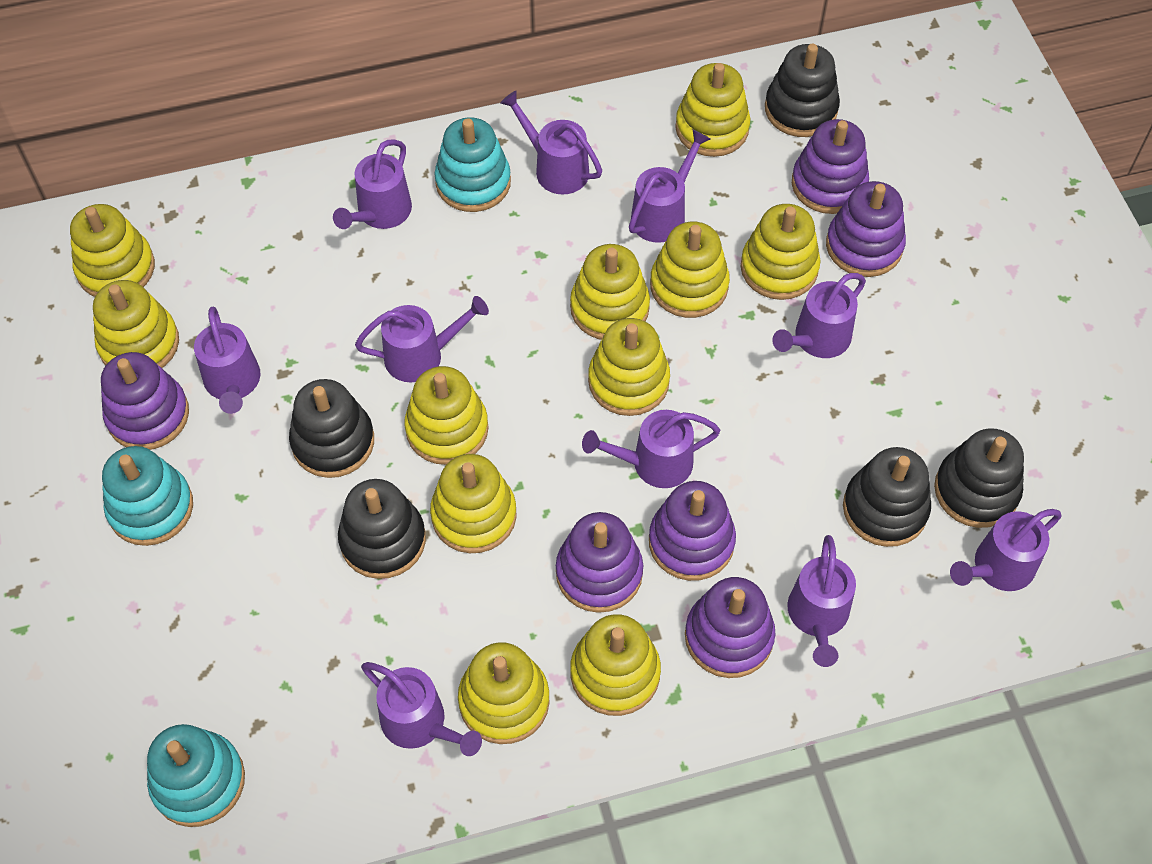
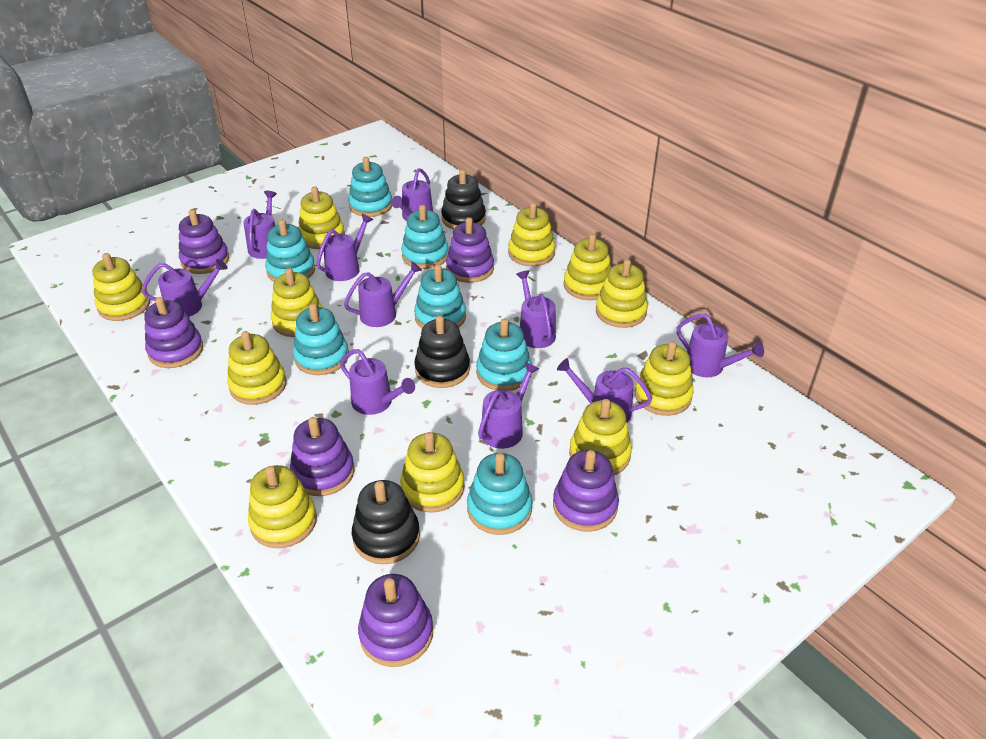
black stacking toy: [289,379,374,478] [338,479,426,579] [765,44,840,137] [843,447,931,547] [934,428,1024,528] = 5 -> [352,480,420,564] [414,315,470,388] [441,169,486,229] = 3
turquoise stacking toy: [102,446,193,546] [147,724,245,827] [434,117,511,212] = 3 -> [265,219,315,282] [293,303,349,375] [348,157,392,217] [401,205,449,269] [414,264,466,328] [467,453,532,535] [476,319,532,391] = 7

